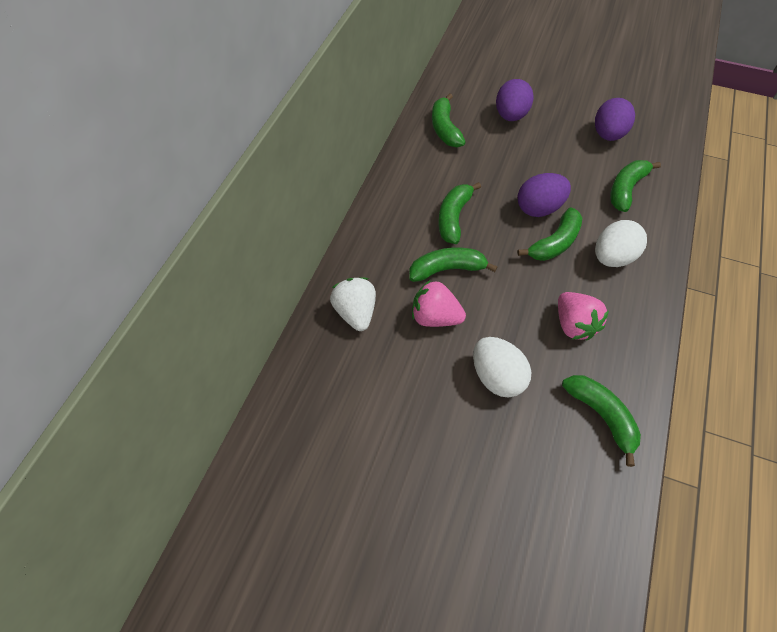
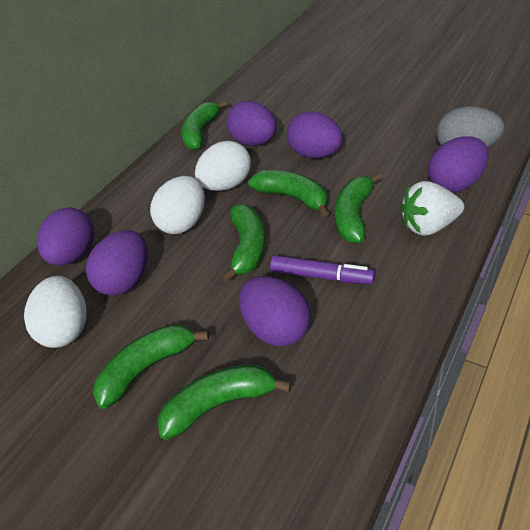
grey egg: none = 0 -> [437,106,504,148] = 1
pink strawberry: [412,280,466,327] [558,292,609,340] = 2 -> none = 0
purple egg: [496,79,534,121] [518,173,571,217] [595,98,635,141] = 3 -> [37,207,94,266] [86,230,148,296] [227,101,277,146] [239,276,311,347] [287,112,343,158] [428,136,489,193] = 6
purple marker: none = 0 -> [270,255,375,284] = 1
white egg: [473,337,532,398] [595,220,647,267] = 2 -> [24,276,87,348] [150,176,205,234] [195,141,251,191] = 3

